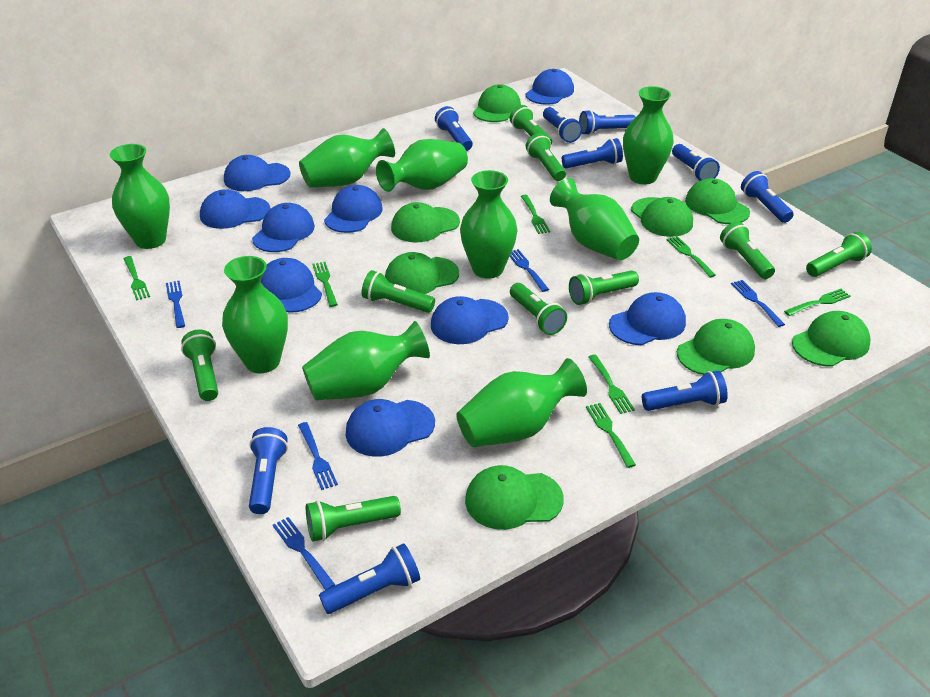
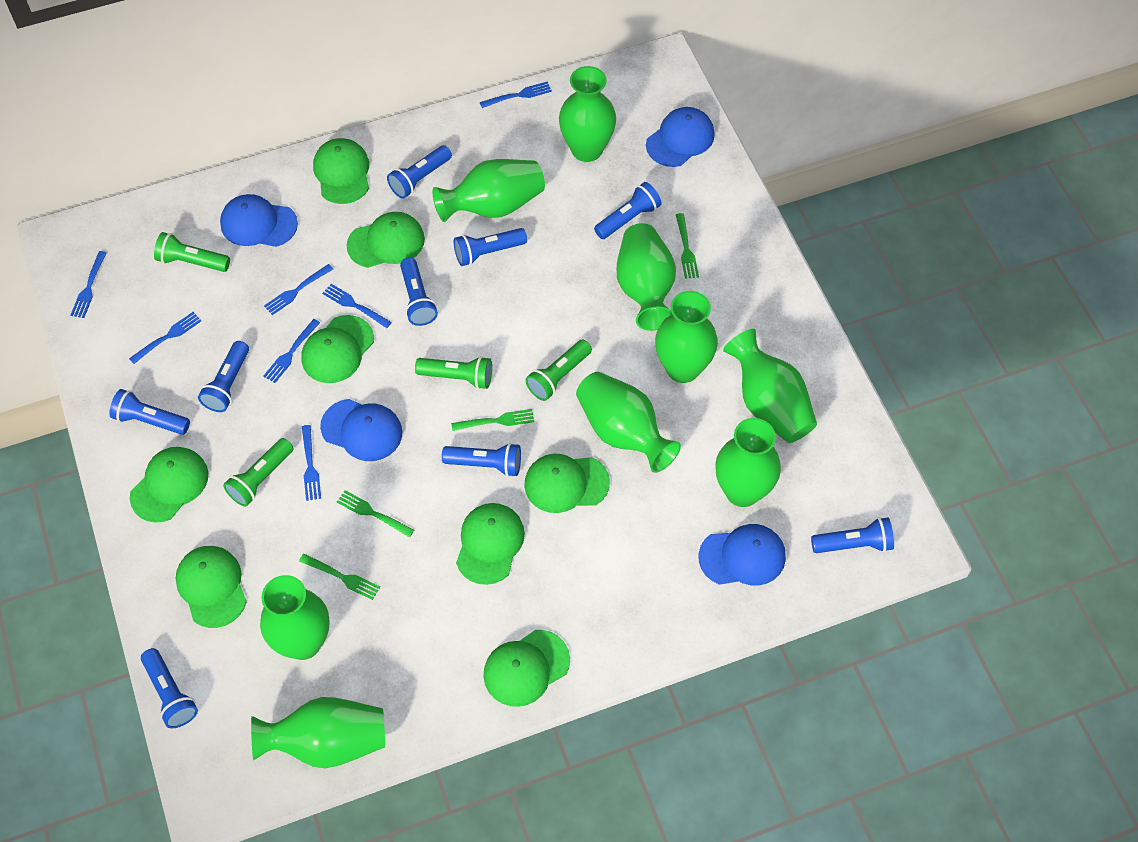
blue cap: [200,189,270,229] [224,155,290,191] [252,203,315,252] [261,258,322,313] [324,185,383,233] [346,399,435,457] [431,296,509,344] [525,69,574,105] [609,292,686,345] = 9 -> [220,194,298,247] [320,399,402,461] [646,107,715,167] [698,524,786,585] = 4
blue fork: [166,281,185,328] [273,517,335,590] [298,422,338,490] [510,249,549,292] [731,280,785,327] = 5 -> [70,251,107,318] [129,312,201,364] [263,319,320,383] [264,264,333,315] [302,425,321,501] [322,284,392,328] [480,82,552,108] = 7
green flashlight: [181,330,218,401] [306,496,401,542] [362,270,435,313] [510,105,552,145] [510,283,567,335] [526,133,566,181] [569,270,639,305] [720,221,775,279] [806,232,872,277] = 9 -> [154,232,230,272] [223,438,294,507] [415,356,492,389] [526,340,592,401] = 4
green fork: [123,256,150,301] [313,262,338,307] [521,195,550,234] [586,403,636,468] [588,354,635,414] [666,236,716,277] [784,289,851,316] = 7 -> [299,554,380,600] [337,490,414,537] [451,409,534,431] [676,213,699,279] = 4

